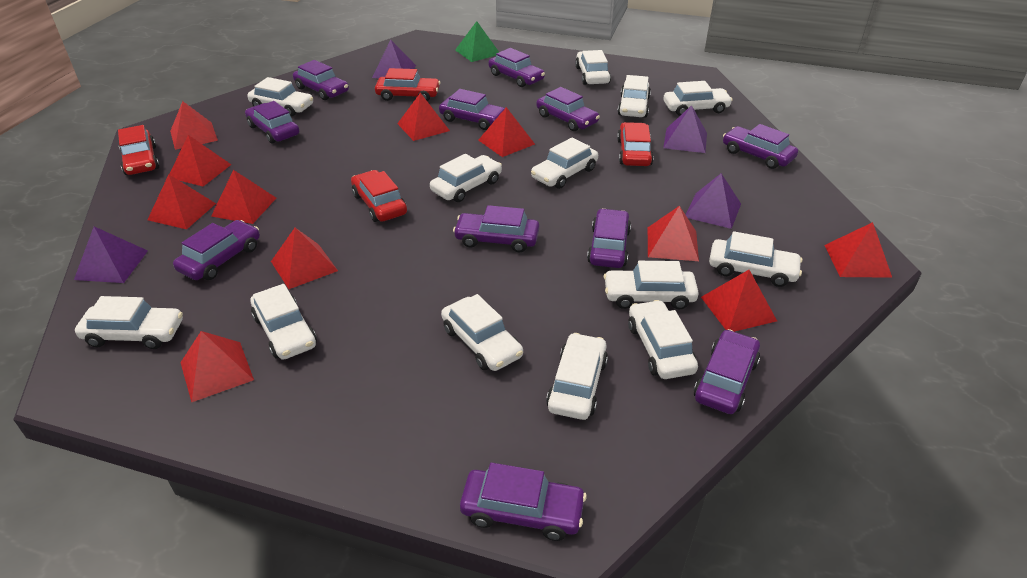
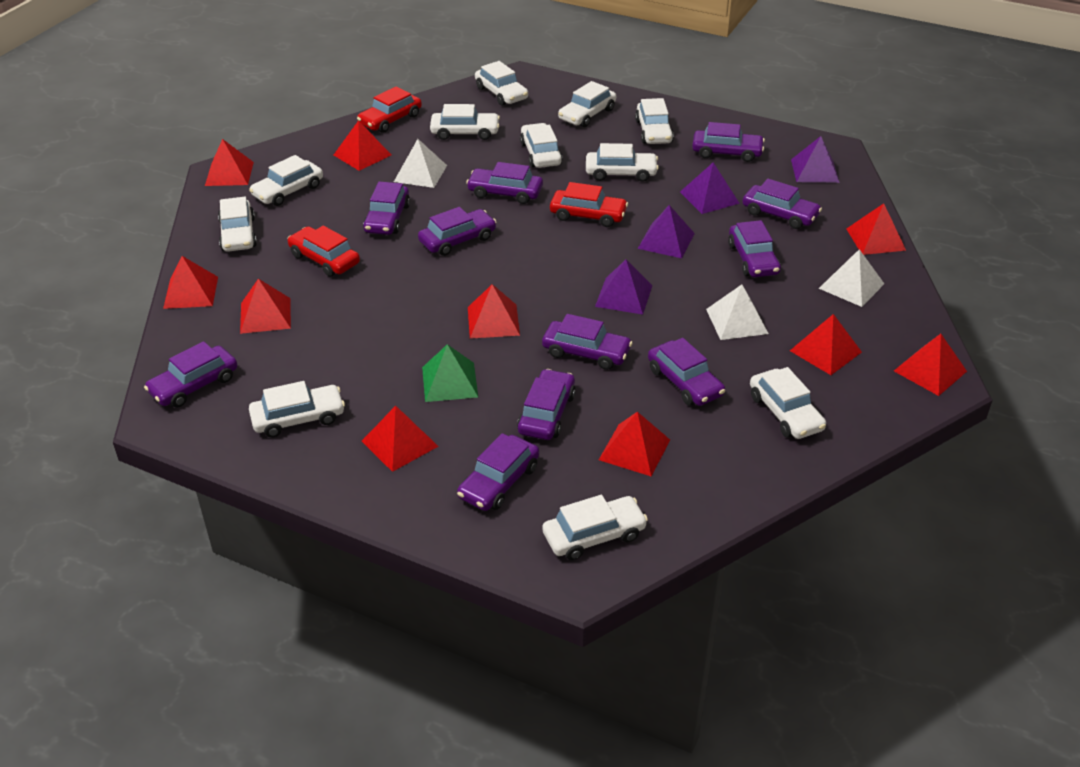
red car: [118,125,159,175] [351,170,407,222] [375,68,440,101] [617,122,654,166] = 4 -> [287,226,360,277] [357,86,422,133] [550,182,628,227] = 3
red pyramid: [147,174,216,229] [169,135,232,187] [170,101,218,150] [180,331,254,402] [211,170,276,224] [271,228,338,289] [397,93,450,141] [478,107,535,157] [648,206,699,261] [701,270,777,332] [825,222,892,278] = 11 -> [163,256,218,309] [205,139,254,186] [240,279,291,334] [334,120,391,171] [362,406,439,472] [468,284,520,339] [599,412,670,476] [790,314,862,375] [846,203,906,255] [894,334,967,396] = 10
white car: [75,296,183,349] [247,77,313,116] [251,284,317,360] [430,154,502,202] [441,294,523,371] [531,137,598,189] [546,333,608,420] [575,50,611,85] [604,261,699,309] [617,75,651,118] [628,300,698,379] [663,81,733,116] [709,231,803,287] = 13 -> [218,197,257,252] [249,155,323,206] [249,381,345,438] [430,104,500,140] [475,61,528,106] [520,123,563,168] [542,495,648,560] [558,81,616,127] [586,143,659,182] [635,98,674,144] [750,367,826,439] = 11
white pyramid: none = 0 -> [394,139,447,188] [706,284,769,340] [819,249,884,307] = 3

